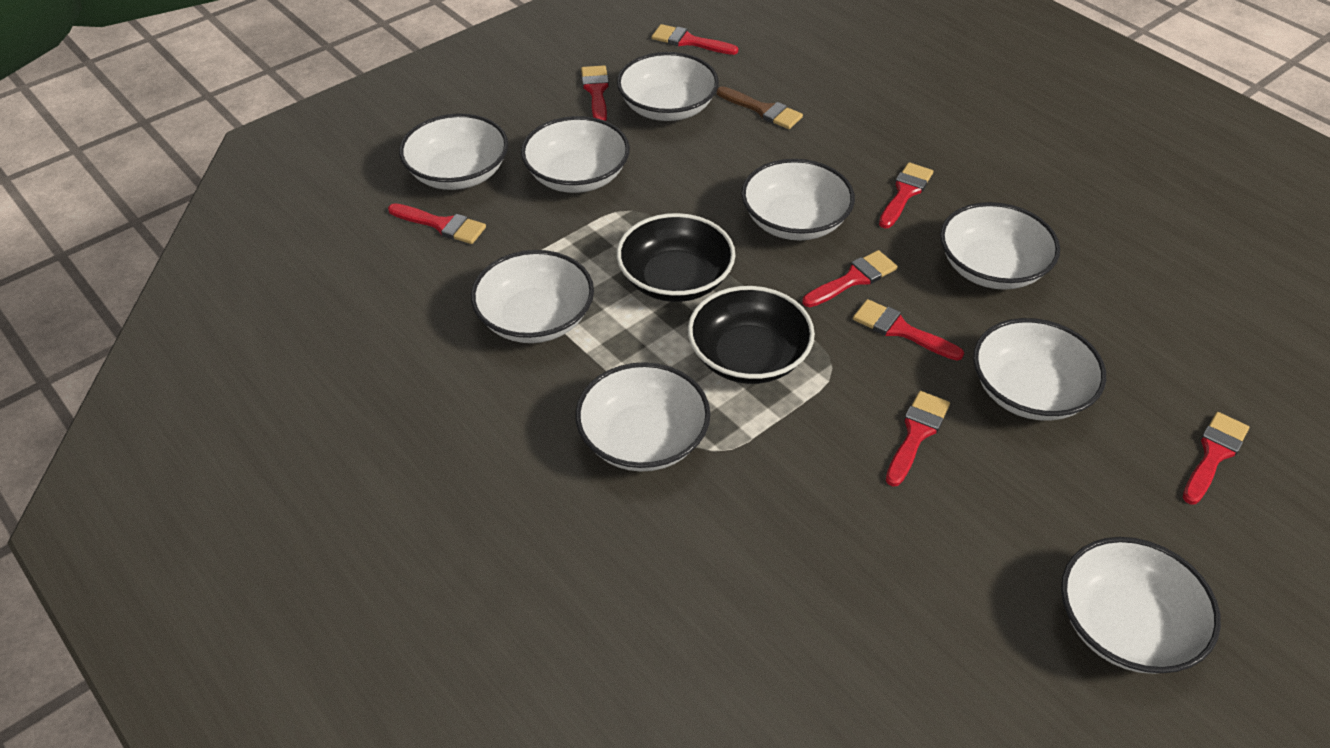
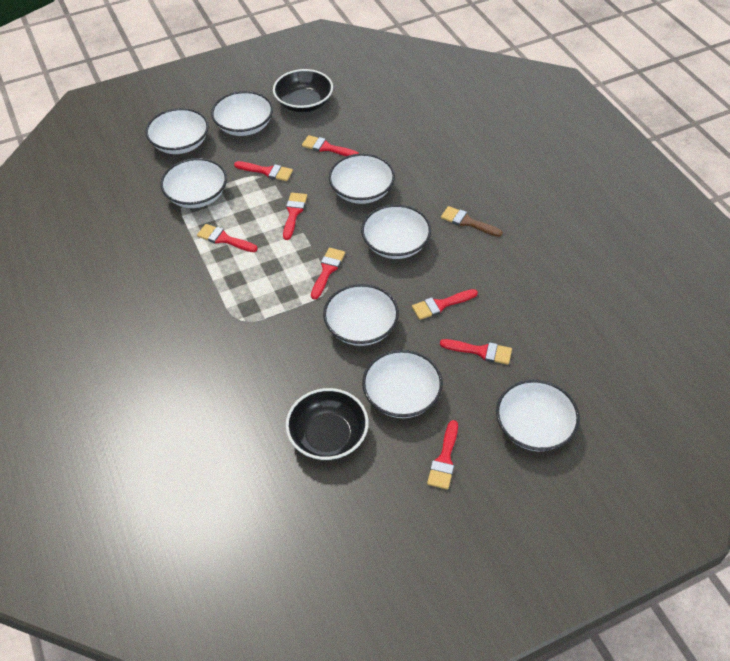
white bowl: [399,113,508,190] [471,250,594,343] [521,116,630,193] [575,362,711,471] [617,52,719,121] [741,159,855,240] [940,202,1060,290] [973,318,1106,421] [1061,537,1221,674] = 9 -> [145,108,209,154] [160,158,227,208] [211,91,273,136] [323,284,399,346] [328,154,395,204] [361,204,431,259] [362,350,443,418] [496,380,580,451] = 8

